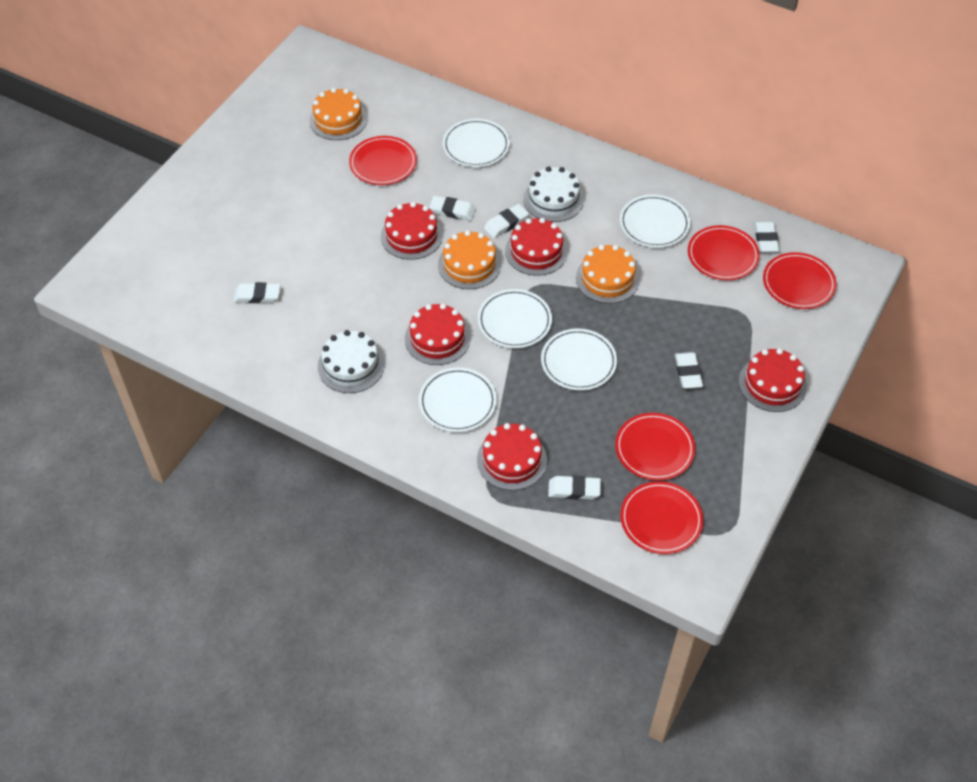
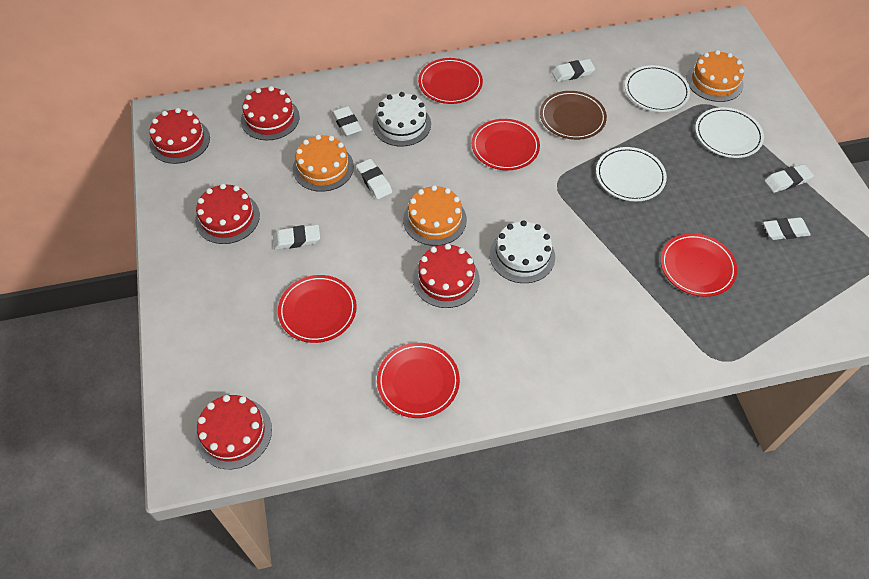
brown plate: none = 0 -> [540,91,607,140] = 1
white plate: [419,368,497,432] [443,119,510,167] [478,289,552,348] [541,329,617,390] [620,195,690,248] = 5 -> [596,147,667,201] [625,65,690,112] [695,107,764,158] = 3

